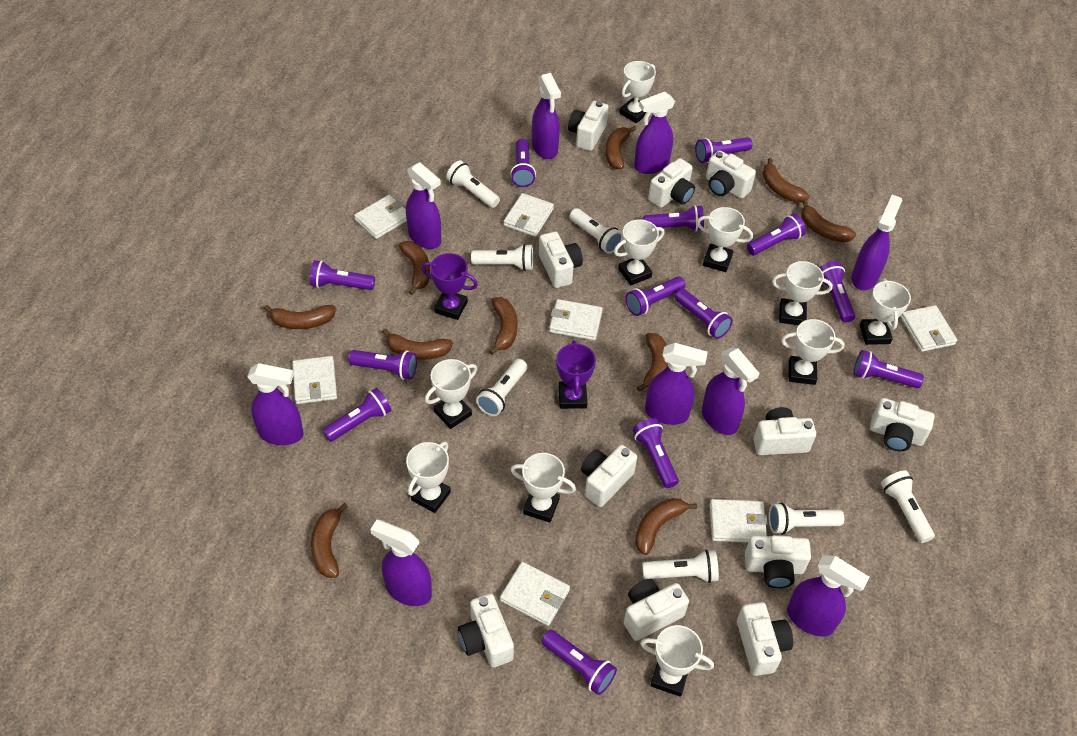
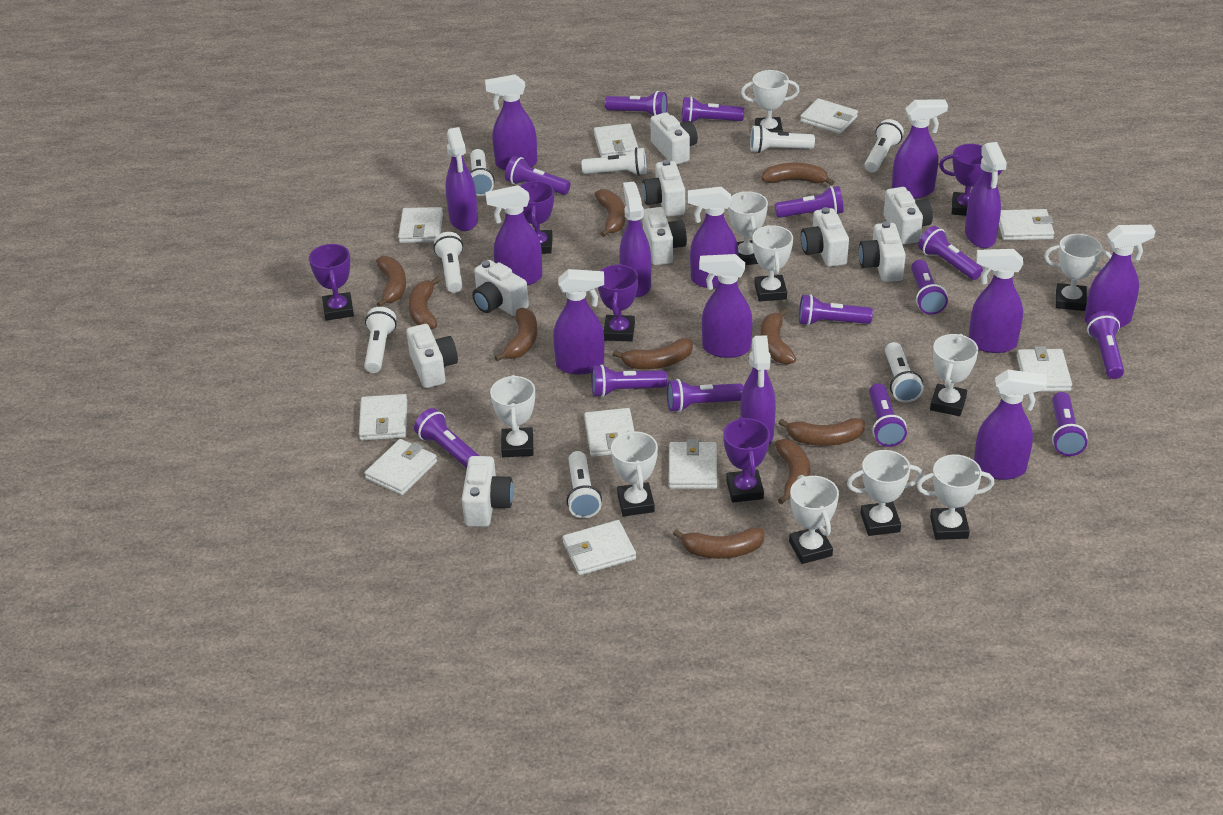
purple spray bottle: [247,363,304,445] [370,520,432,606] [406,162,441,249] [532,73,561,159] [634,92,675,174] [645,343,708,425] [702,348,759,435] [787,555,870,637] [851,195,902,290] = 9 -> [445,127,478,231] [485,74,537,170] [485,185,542,286] [553,269,604,374] [619,182,651,297] [688,187,739,288] [699,254,753,358] [740,335,776,444] [892,100,948,199] [965,142,1007,248] [969,249,1023,353] [974,370,1047,480] [1084,225,1155,328] = 13
purple trophy: [422,253,478,320] [556,340,596,409] = 2 -> [309,244,354,321] [520,181,554,254] [598,264,638,341] [723,417,770,503] [939,144,1002,216] = 5
white camera: [458,593,514,668] [539,232,583,288] [568,101,609,151] [581,445,637,507] [624,579,689,641] [648,158,695,208] [706,150,756,199] [737,602,793,676] [745,535,811,588] [753,407,816,455] [870,398,934,451] = 11 -> [406,324,458,388] [462,456,513,527] [472,260,529,316] [642,160,685,217] [643,207,687,265] [650,112,698,165] [801,207,849,267] [859,221,906,282] [884,187,933,245] = 9
white flashlight: [446,160,500,208] [471,244,533,271] [476,359,527,416] [570,208,622,253] [642,549,719,583] [769,502,844,535] [881,470,935,543] = 7 -> [364,307,397,373] [433,232,463,293] [470,149,495,196] [566,451,602,518] [582,147,647,176] [750,125,815,153] [864,119,904,173] [885,342,924,403] = 8
white wallet: [292,356,337,404] [354,195,407,239] [500,562,570,626] [503,193,554,237] [549,299,603,340] [710,499,768,543] [900,305,957,352] = 7 -> [359,394,407,441] [365,439,437,495] [398,207,443,243] [562,520,636,575] [584,408,634,457] [594,123,638,157] [669,439,717,489] [800,98,858,134] [999,209,1054,241] [1017,346,1072,392] = 10

